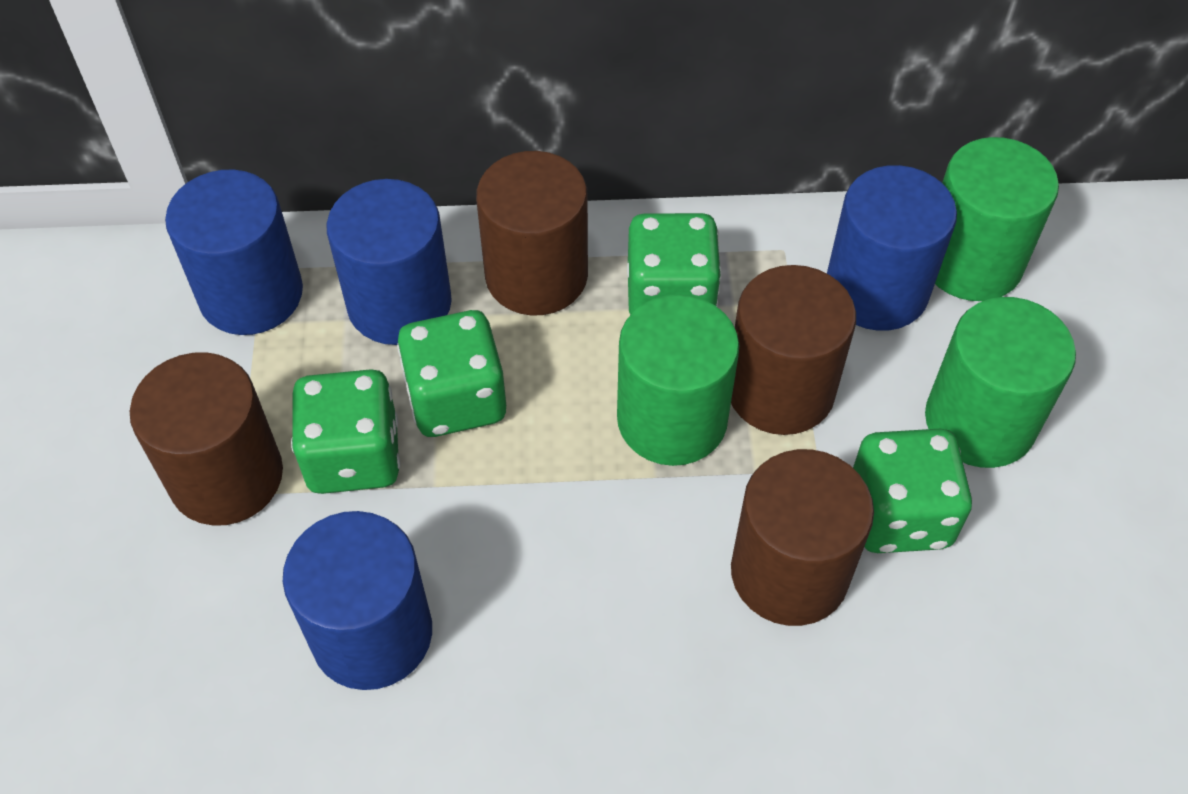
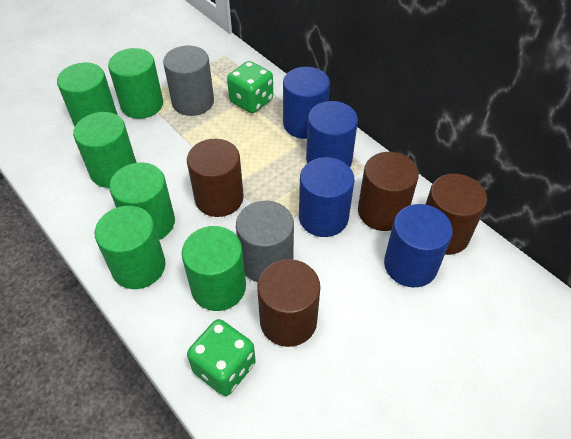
green cylinder: [617,295,740,466] [925,297,1076,468] [935,137,1059,301] = 3 -> [57,63,117,127] [73,112,137,188] [95,206,166,289] [108,48,163,119] [109,163,175,240] [182,226,246,311] = 6
green dice: [291,369,400,494] [397,310,506,437] [627,213,722,315] [853,429,972,553] = 4 -> [187,319,256,396] [227,61,273,113] = 2
grey cylinder: none = 0 -> [163,46,214,116] [236,201,294,283] = 2

